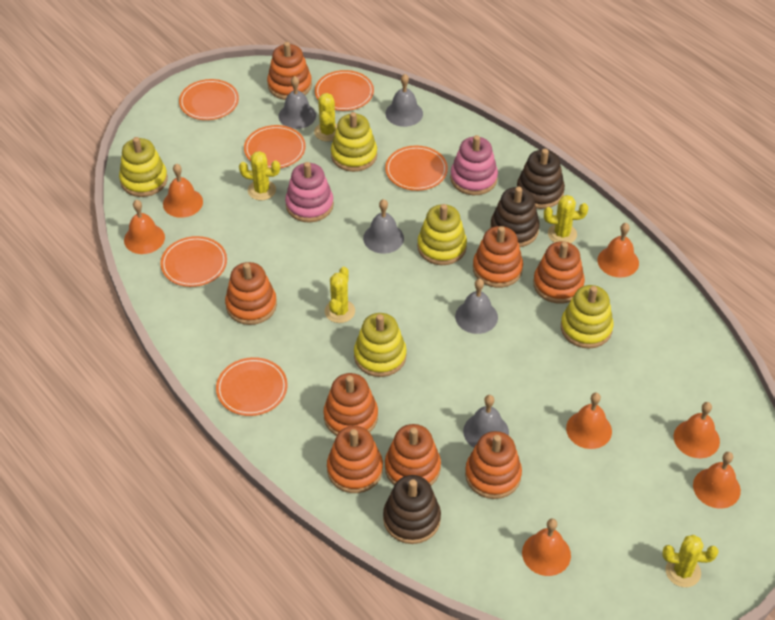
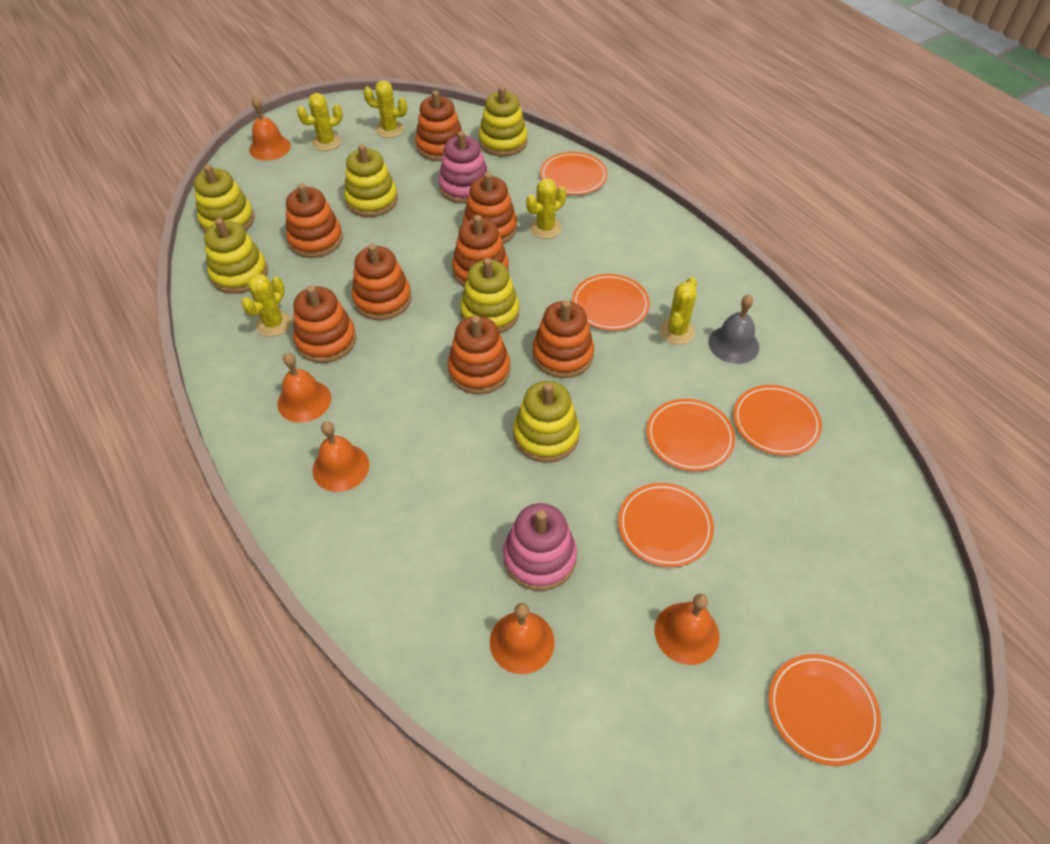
brown stacking toy: [383,475,441,544] [490,187,540,247] [517,149,565,209] = 3 -> none = 0
grey bell: [279,76,316,129] [363,199,404,254] [386,74,423,127] [455,279,498,334] [463,395,509,448] = 5 -> [708,295,759,364] = 1
orange bell: [124,200,165,254] [163,164,203,218] [522,518,571,576] [566,393,612,449] [597,223,639,278] [674,402,720,458] [693,452,741,509] = 7 -> [249,97,291,161] [277,353,331,423] [313,421,370,492] [490,603,555,674] [655,594,719,665] = 5
yellow stacking toy: [119,137,168,197] [331,112,377,172] [354,313,407,377] [417,204,467,265] [561,285,614,349] = 5 -> [194,164,255,232] [204,218,268,294] [344,144,398,217] [460,258,519,333] [478,86,528,157] [513,381,580,463] = 6

